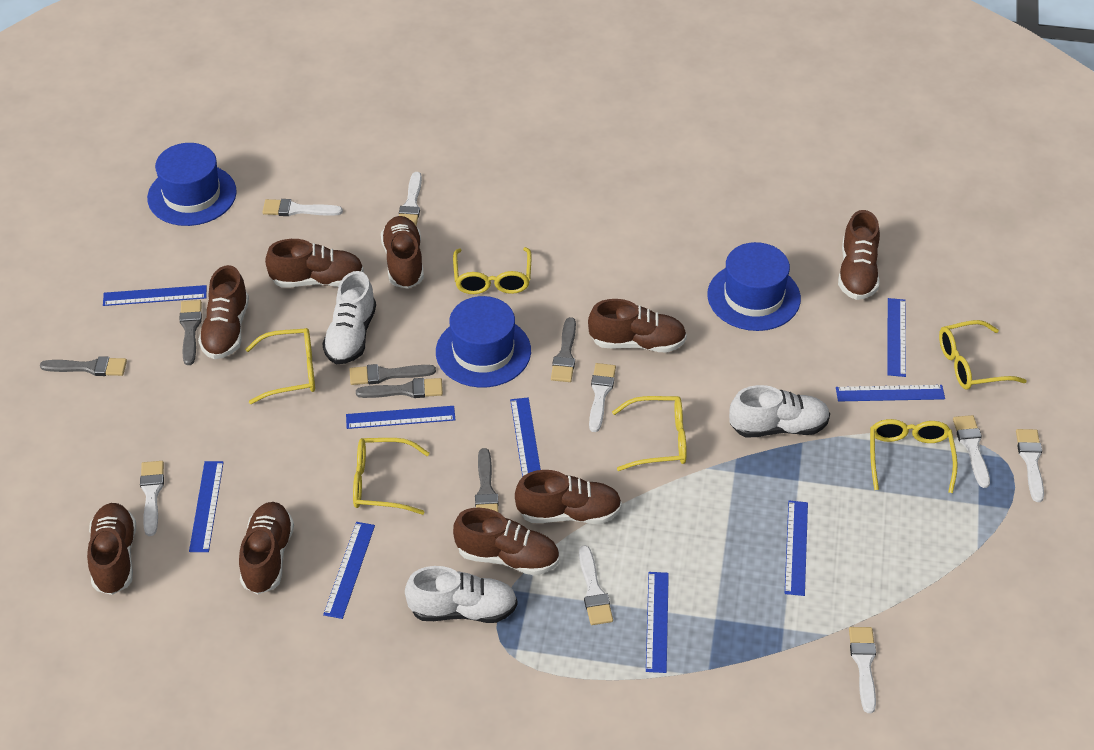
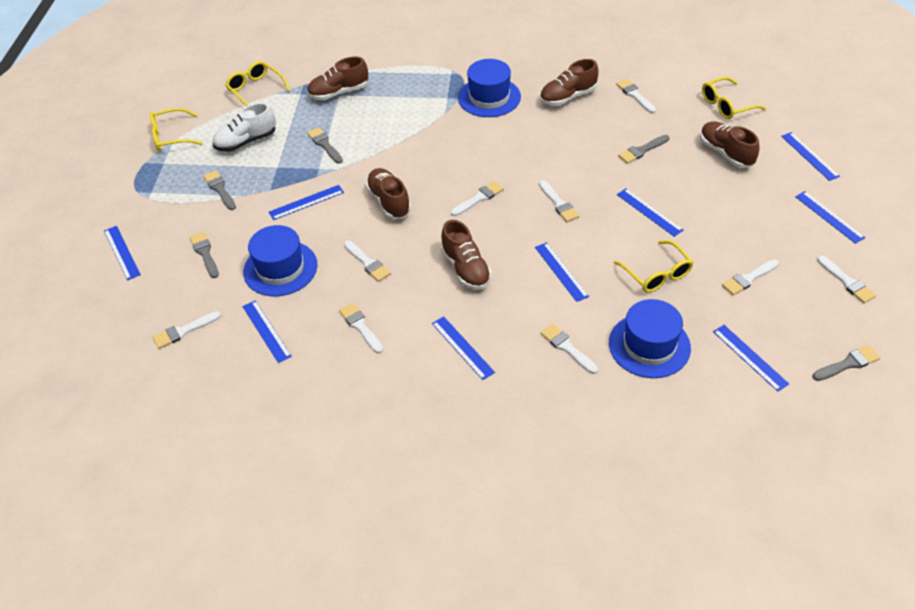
brown shoe: [87,503,136,595] [198,265,249,359] [239,502,294,594] [265,239,364,287] [381,216,424,289] [453,507,559,575] [515,470,622,524] [588,299,687,353] [838,210,880,300] = 9 -> [307,57,368,100] [366,168,411,219] [441,220,492,290] [540,59,598,106] [700,121,760,168] = 5
grey brush: [40,356,127,376] [179,300,202,365] [349,364,436,385] [356,378,443,398] [475,448,499,513] [551,317,576,382] = 6 -> [190,232,219,278] [203,170,236,210] [307,127,343,164] [618,135,669,164] [812,345,880,381] = 5
white brush: [140,461,164,536] [262,199,343,216] [399,172,422,226] [579,545,613,625] [589,363,616,432] [849,627,876,713] [953,415,990,488] [1016,429,1044,502] = 8 -> [153,311,221,349] [339,303,383,354] [344,241,391,282] [451,181,504,216] [539,180,579,222] [541,324,598,374] [616,79,656,113] [722,259,779,295] [817,256,876,303] = 9
white shoe: [322,271,376,364] [405,566,518,623] [729,385,830,438] = 3 -> [213,103,276,152] = 1
yellow glasses: [245,328,315,404] [353,438,430,515] [453,247,531,294] [612,396,687,471] [870,419,958,493] [939,320,1027,390] = 6 -> [150,108,203,151] [225,61,290,107] [614,240,694,292] [702,77,766,119] = 4

